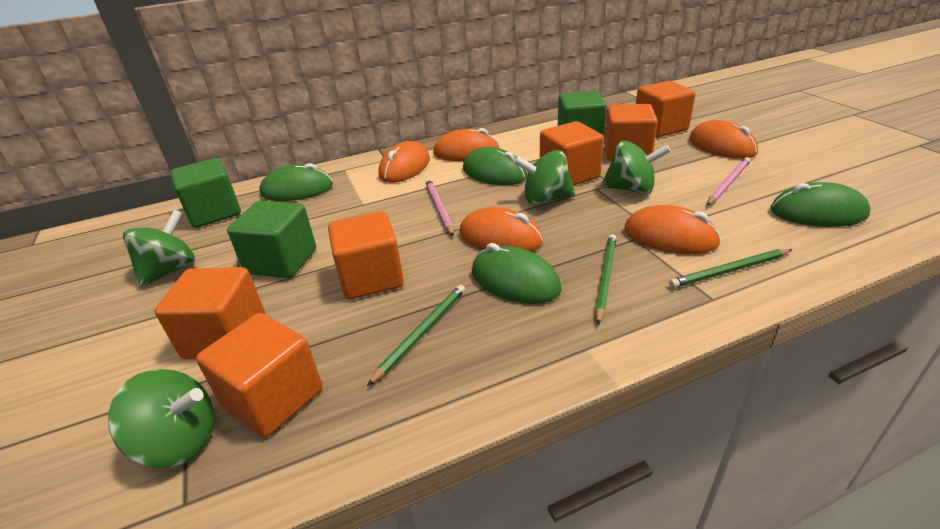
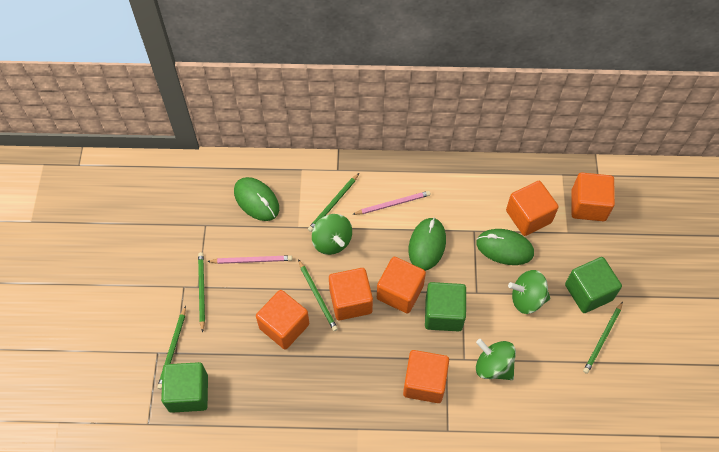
green mouse: [259,163,333,201] [463,147,527,185] [472,243,562,304] [771,182,871,227] = 4 -> [234,177,279,221] [409,218,446,271] [476,229,534,265] = 3
green pencil: [367,285,465,386] [595,234,617,324] [669,249,793,288] = 3 -> [157,306,186,389] [198,252,205,332] [298,259,338,331] [308,173,359,232] [583,301,623,374] = 5
green spinning top: [108,369,214,468] [123,210,195,288] [513,150,576,204] [601,140,671,194] = 4 -> [312,214,352,255] [476,339,516,380] [508,270,550,314] = 3
orange mouse: [378,141,430,183] [433,128,500,161] [459,207,543,251] [625,205,721,254] [689,120,758,159] = 5 -> none = 0

